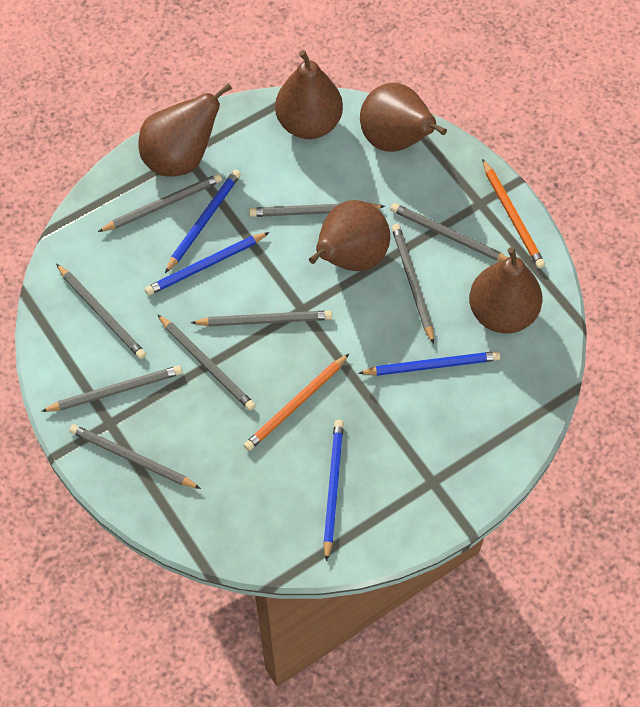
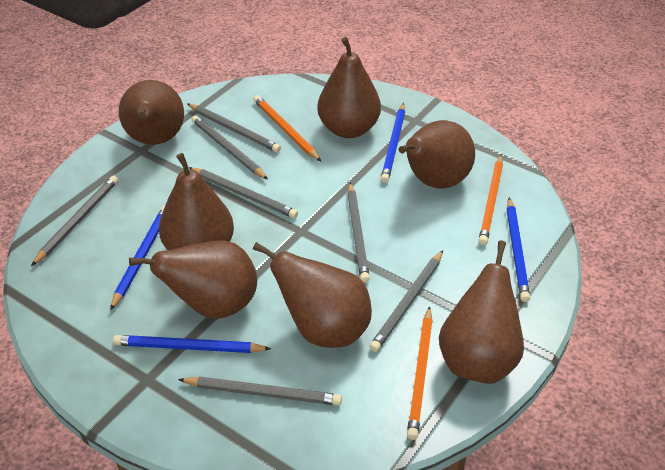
brown pear: [139,83,233,177] [275,50,343,139] [309,200,390,271] [360,83,447,152] [469,247,543,334] = 5 -> [119,80,184,145] [129,240,257,319] [159,153,234,250] [253,242,372,348] [317,37,381,138] [399,120,475,189] [439,241,524,384] = 7
grey pencil: [41,365,183,412] [56,264,146,359] [69,424,201,489] [98,174,222,232] [157,314,255,411] [191,310,332,327] [249,202,385,217] [390,203,507,261] [392,224,434,344] = 9 -> [31,176,118,266] [178,376,342,405] [187,104,281,152] [188,167,298,218] [192,115,268,180] [347,183,370,283] [369,250,443,352] = 7
orange pencil: [244,354,349,451] [482,159,545,268] = 2 -> [253,95,321,161] [407,306,433,440] [478,155,503,245] = 3

